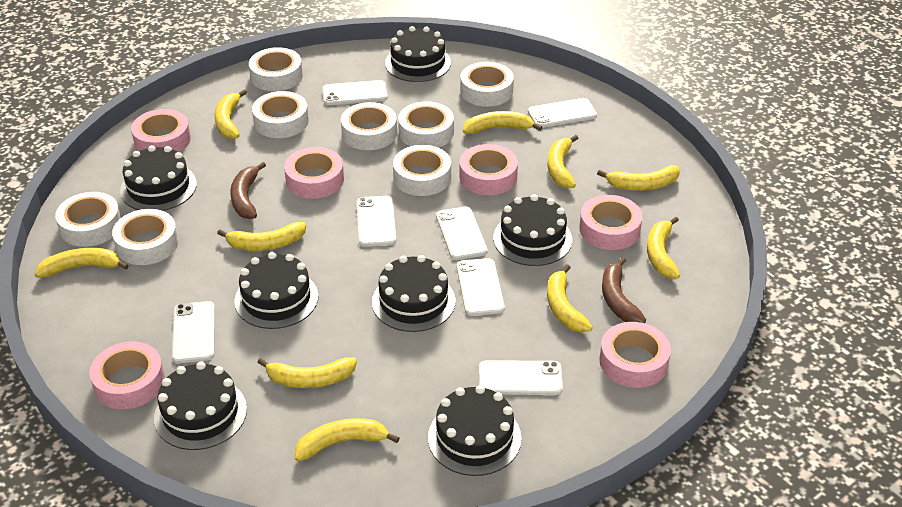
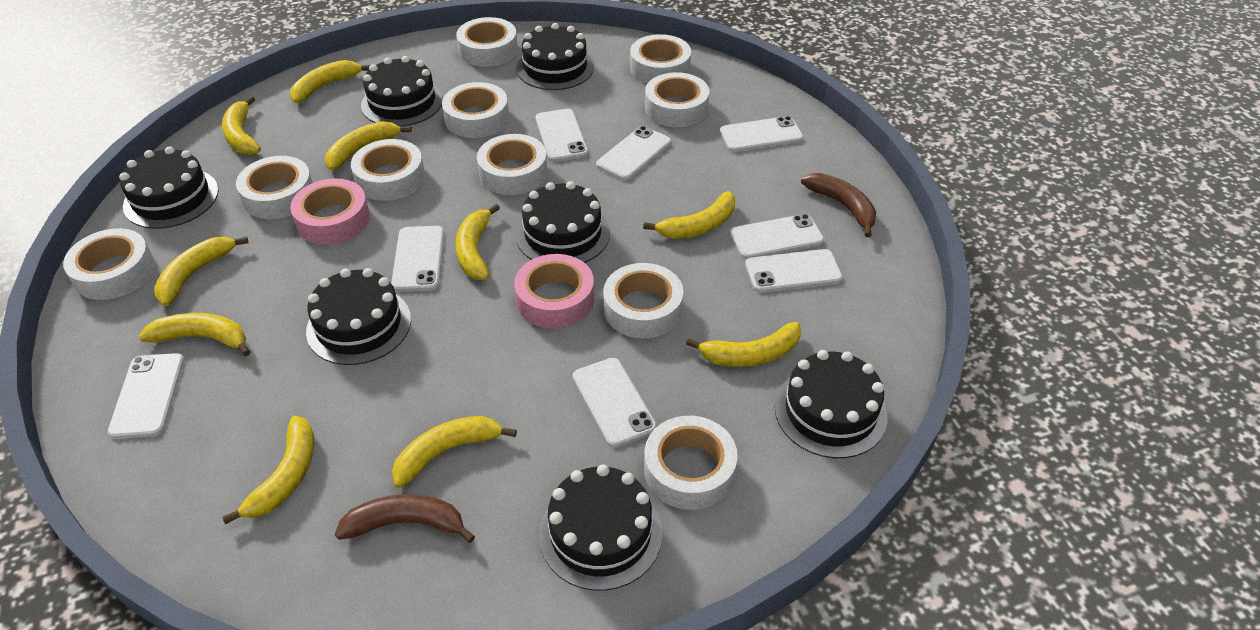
pink tape: [89,342,165,409] [131,109,191,152] [284,147,344,199] [460,144,518,195] [579,195,643,250] [599,322,671,388] = 6 -> [290,178,370,245] [514,254,594,328] = 2
white phone: [172,301,215,363] [323,80,388,105] [357,196,396,247] [436,207,487,260] [457,258,505,316] [479,360,563,395] [528,98,597,128] = 7 -> [107,353,184,439] [391,226,444,292] [536,109,588,162] [573,358,657,448] [596,126,671,181] [720,116,804,152] [730,214,824,259] [745,249,843,293] = 8
white tape: [55,192,121,247] [112,209,179,265] [249,47,303,91] [252,91,309,138] [341,102,397,150] [393,145,451,196] [398,101,454,148] [460,62,514,107] = 8 -> [63,228,155,300] [236,156,313,219] [351,139,425,201] [442,82,509,138] [456,17,518,67] [477,134,548,195] [603,263,684,338] [630,34,691,84] [644,416,738,510] [645,72,709,127] = 10

